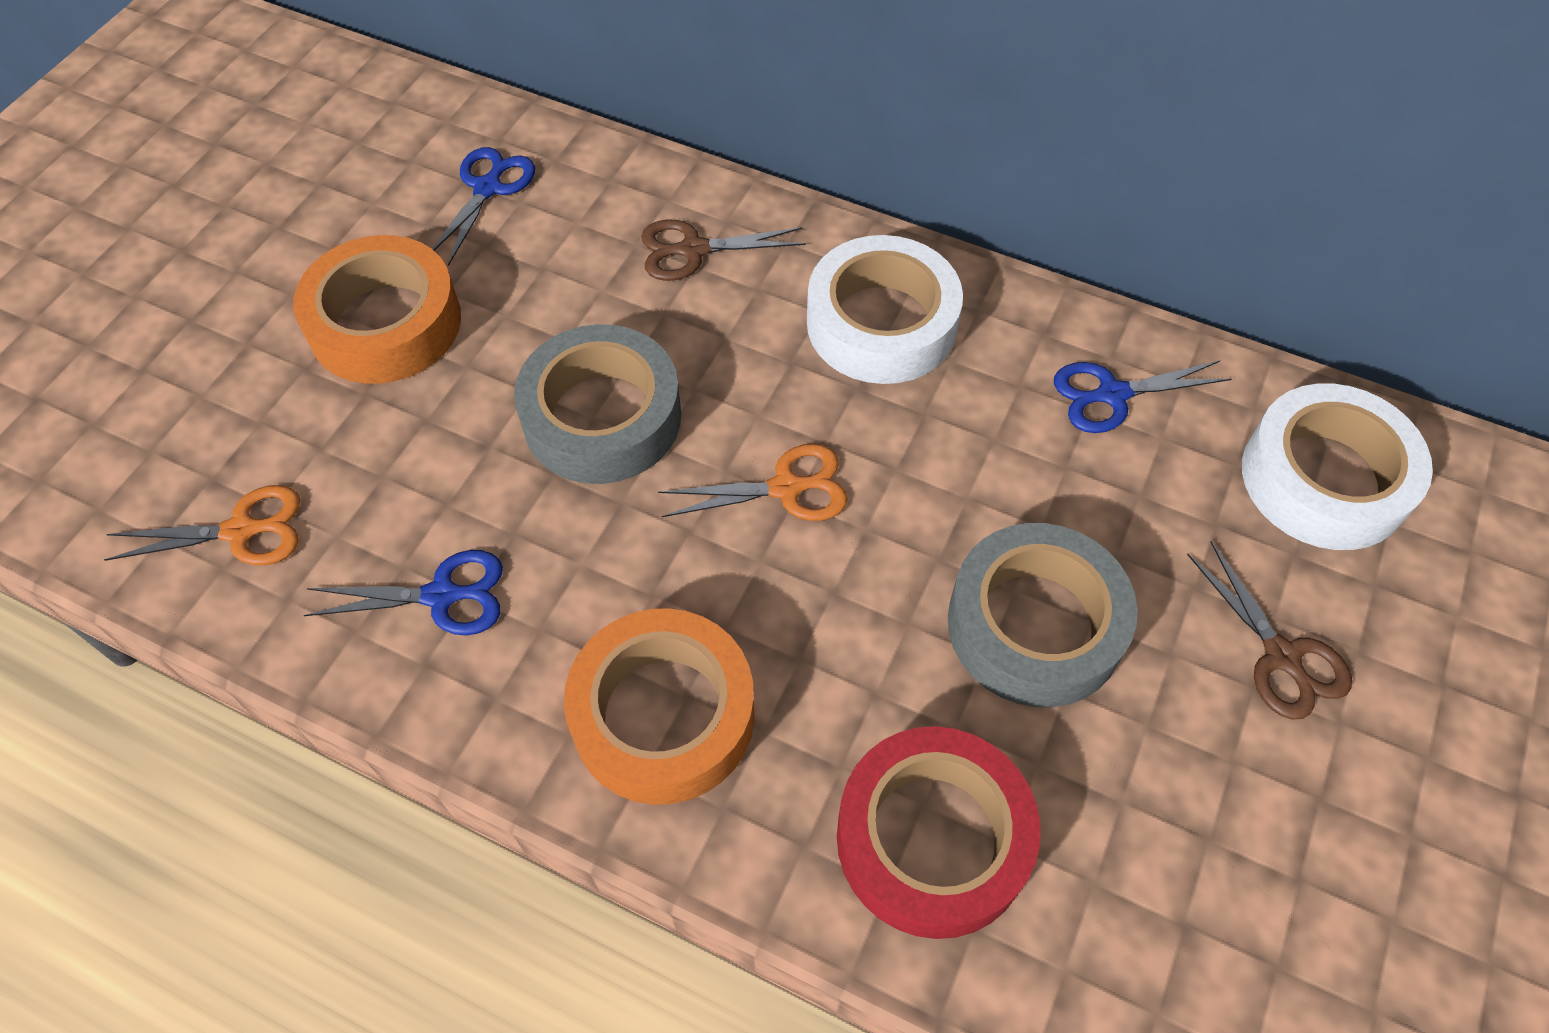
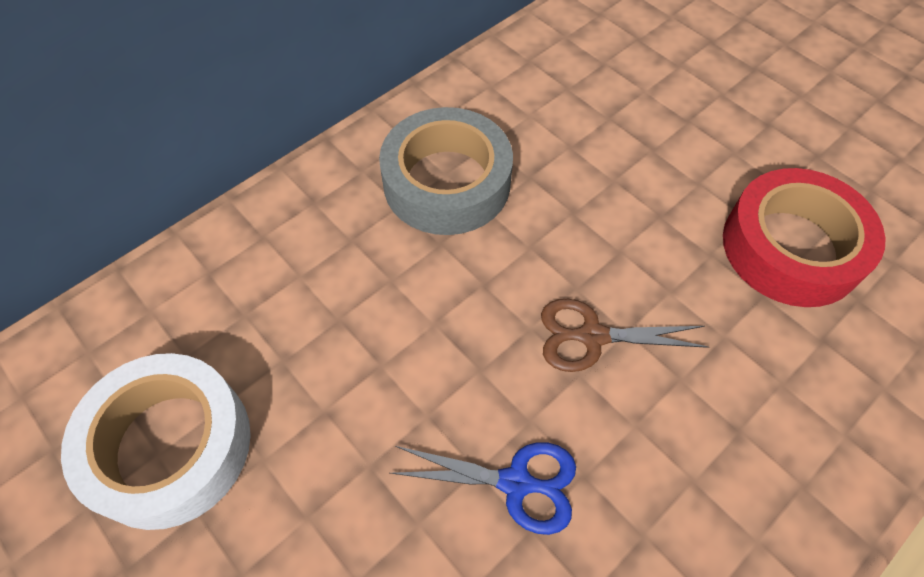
blue scissors: [304,550,503,635] [432,147,535,266] [1054,360,1232,433] = 3 -> [390,442,576,535] = 1
brown scissors: [641,220,806,281] [1187,541,1352,720] = 2 -> [541,299,709,372] = 1
grey tape: [514,324,681,484] [948,523,1138,707] = 2 -> [379,107,513,235] = 1
orange scissors: [104,485,300,565] [658,444,848,521] = 2 -> none = 0
orange tape: [293,235,461,384] [564,608,755,805] = 2 -> none = 0
white tape: [807,235,963,384] [1242,384,1433,550] = 2 -> [61,353,251,530] = 1

